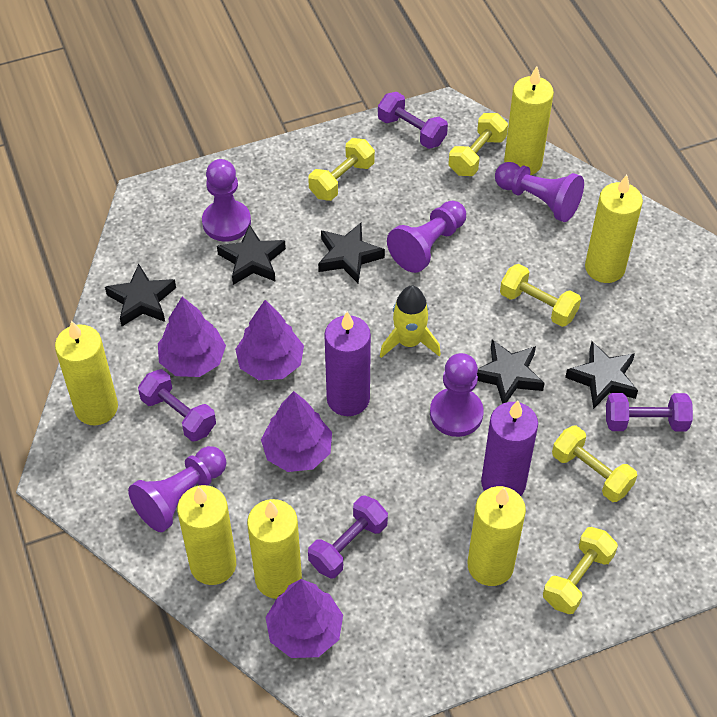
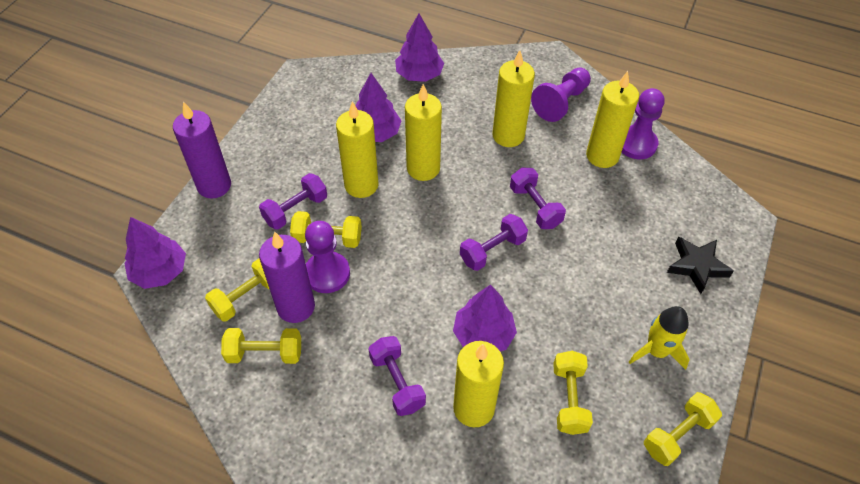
black star: [105,264,176,326] [217,224,286,285] [318,223,385,283] [477,340,545,404] [565,341,638,409] = 5 -> [667,237,734,294] = 1
purple pawn: [128,446,226,532] [202,159,251,242] [387,201,466,273] [430,353,484,437] [495,162,584,222] = 5 -> [305,221,350,293] [531,67,591,122] [622,88,665,159] = 3
yellow candle: [55,321,118,425] [177,485,236,585] [247,499,302,599] [468,486,526,586] [504,66,554,175] [585,175,643,283] = 6 -> [336,101,379,198] [405,84,442,181] [453,341,504,427] [492,50,535,147] [586,71,639,168] = 5

